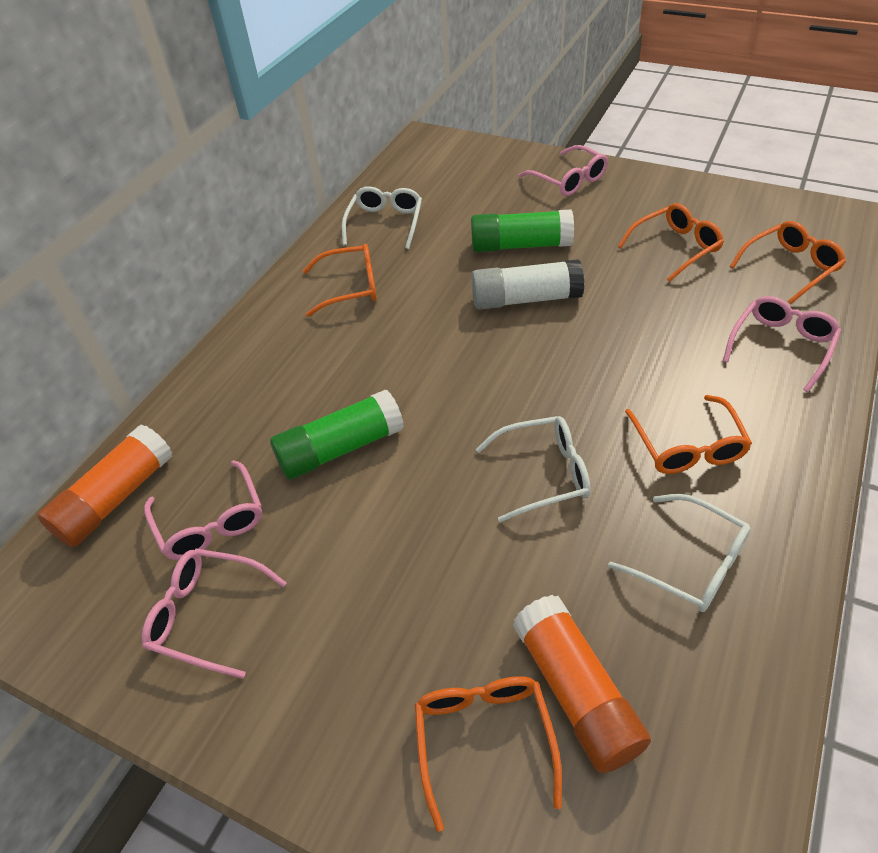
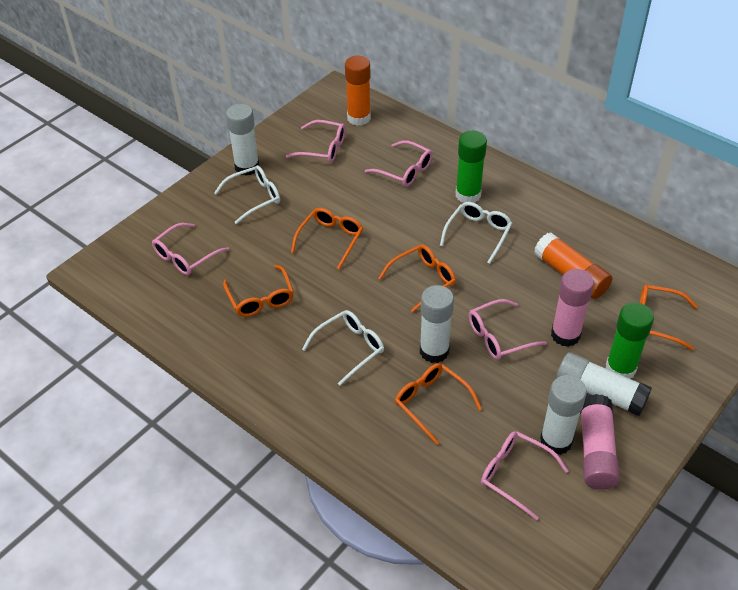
pink glasses: [142,549,287,679] [144,460,262,560] [518,145,608,196] [723,296,841,392] = 4 -> [152,223,229,275] [286,120,346,163] [365,140,433,187] [469,299,547,360] [481,431,568,520] = 5
pink glue stick: none = 0 -> [551,269,594,347] [580,394,620,490] = 2
white glue stick: [471,259,584,310] = 1 -> [226,104,259,176] [420,285,454,363] [540,375,587,455] [557,352,652,416] = 4

